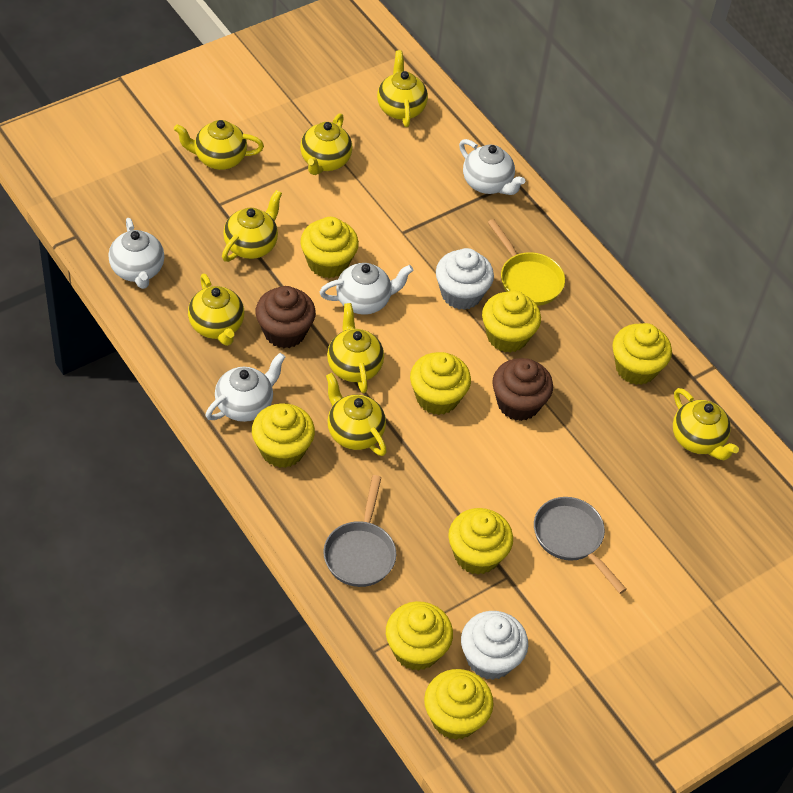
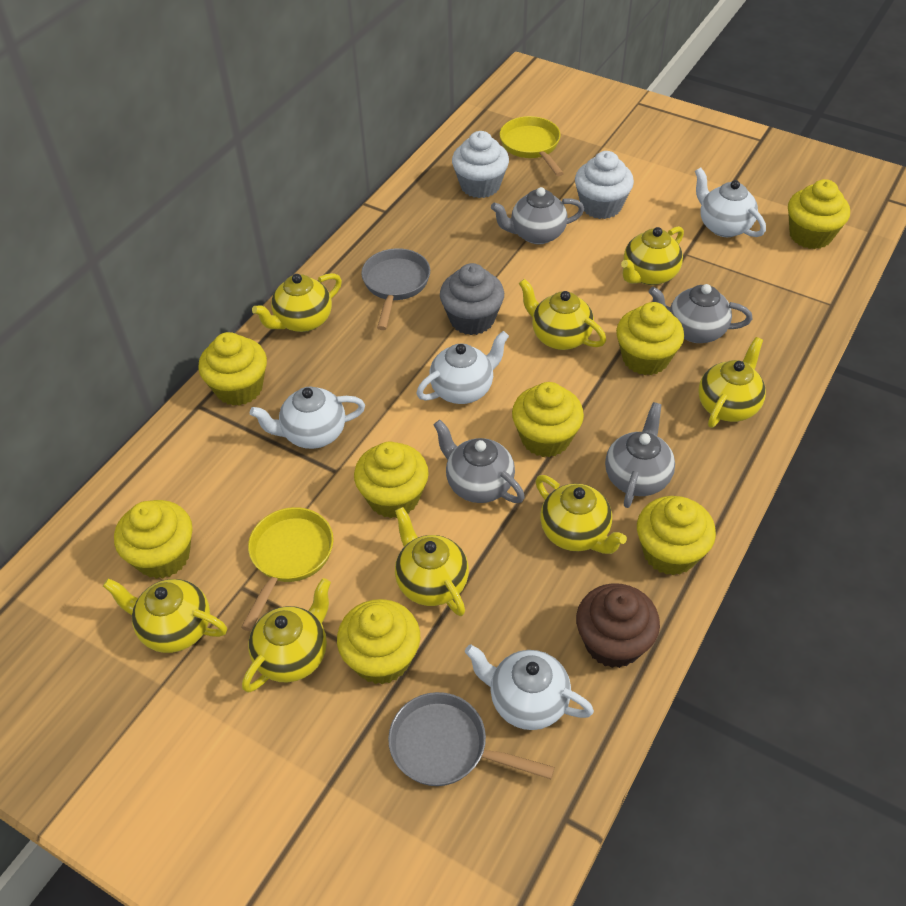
brown cupcake: [256,286,316,348] [492,358,553,421] = 2 -> [576,583,660,668] = 1
grey cupcake: none = 0 -> [440,263,504,335] = 1
grey teapot: none = 0 -> [433,420,525,503] [491,187,584,244] [605,402,675,508] [649,284,752,343] = 4
yellow pan: [487,219,565,306] = 1 -> [241,507,334,631] [500,116,564,176] = 2

